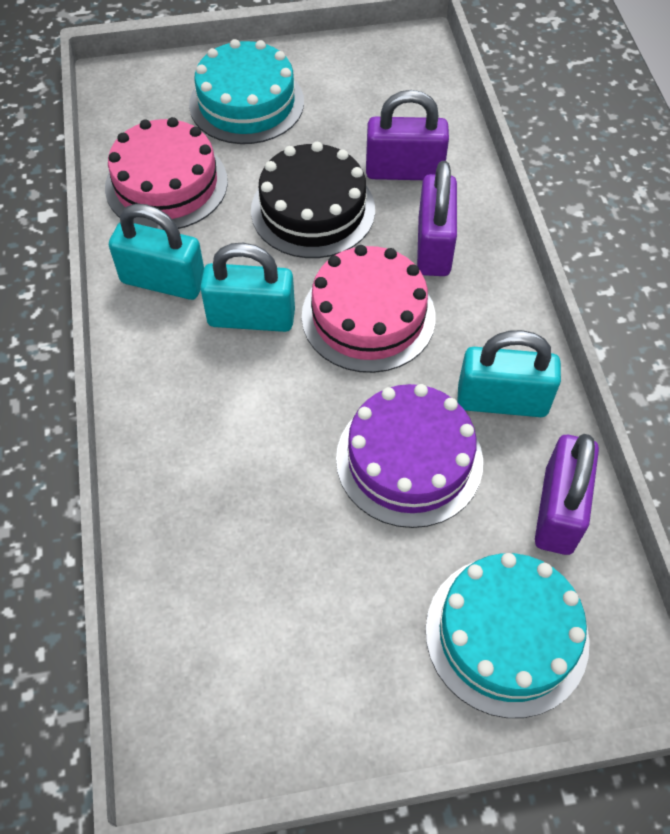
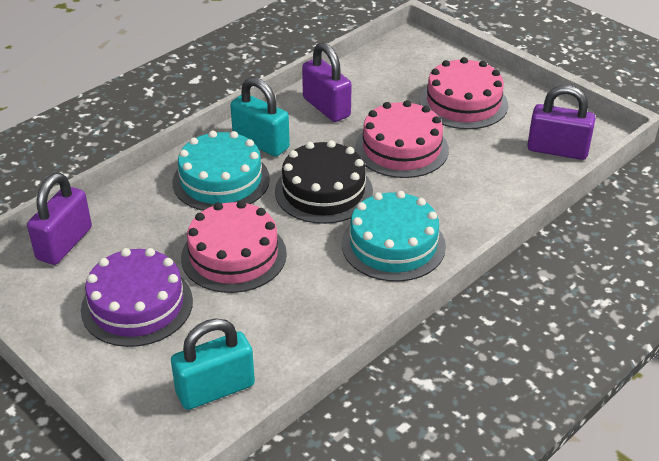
pink cake: [105,117,228,230] [302,245,436,373] = 2 -> [181,200,287,293] [355,100,449,178] [420,57,508,129] = 3
turquoise padlock: [109,204,204,300] [200,243,295,332] [457,330,561,417] = 3 -> [171,318,255,410] [230,77,290,157] = 2

